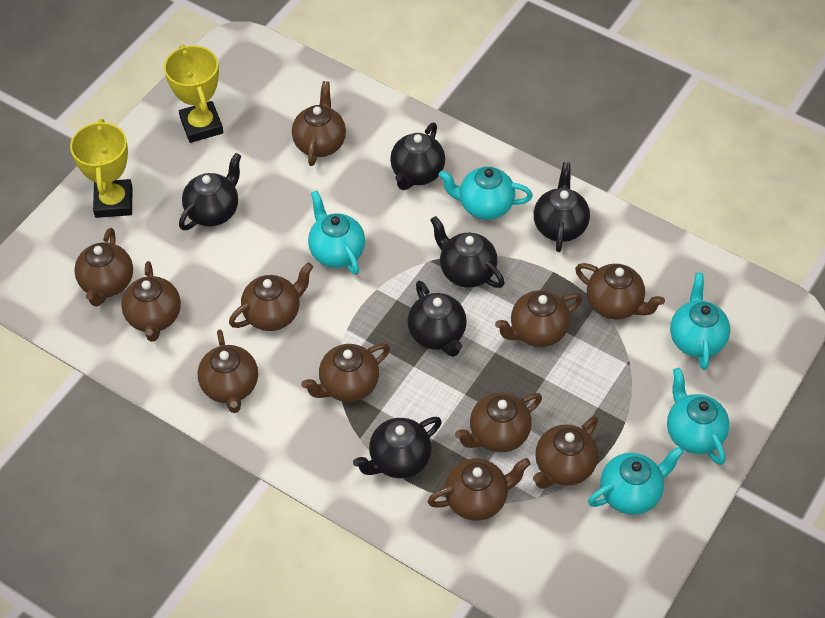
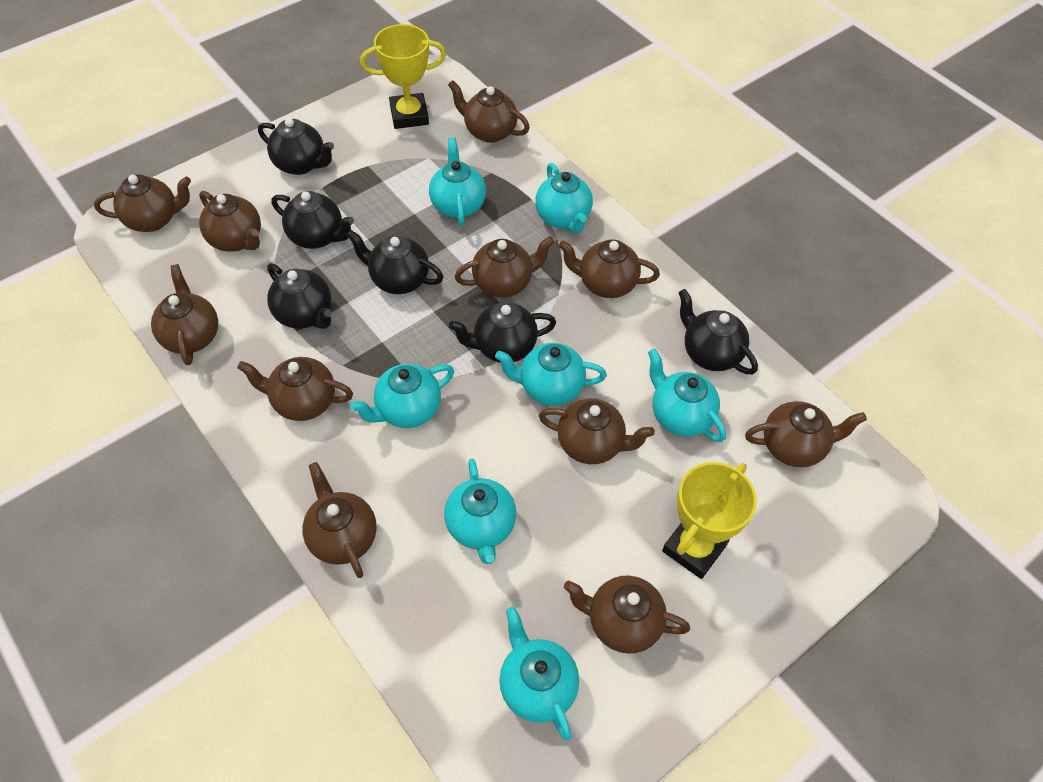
turquoise teapot: [308,191,365,275] [439,167,533,220] [588,446,684,515] [667,368,729,465] [670,273,730,370] = 5 -> [350,364,454,428] [429,138,486,226] [444,459,516,564] [495,343,607,406] [499,607,579,741] [535,163,593,234] [648,349,726,442] = 7

